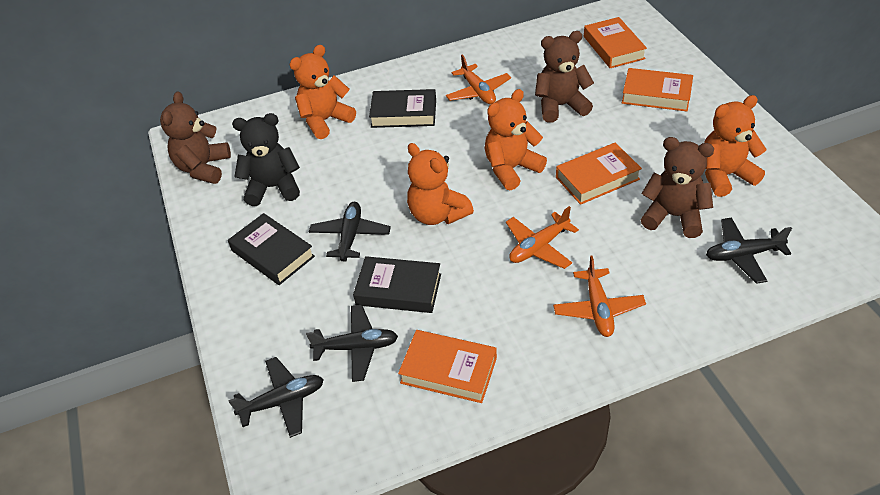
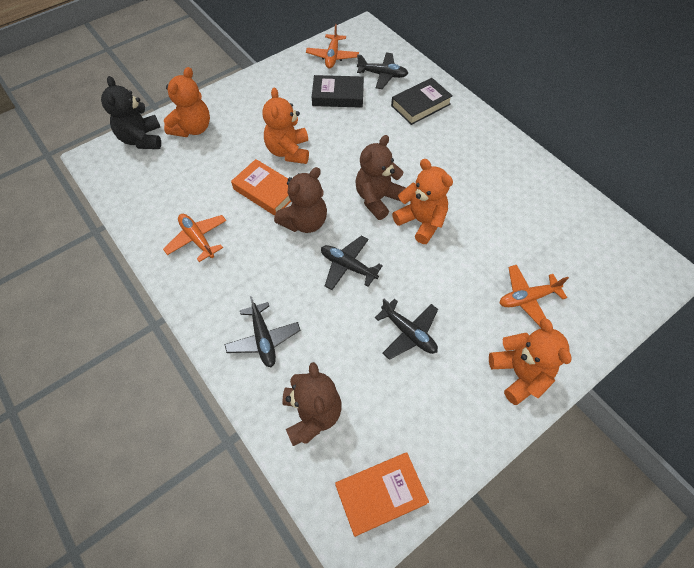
black book: [228,213,315,285] [353,256,441,313] [369,89,436,128] = 3 -> [312,75,364,108] [391,78,453,125] = 2
orange book: [398,330,497,403] [556,142,642,205] [584,17,647,68] [622,68,693,111] = 4 -> [231,159,291,216] [335,452,429,537] = 2

